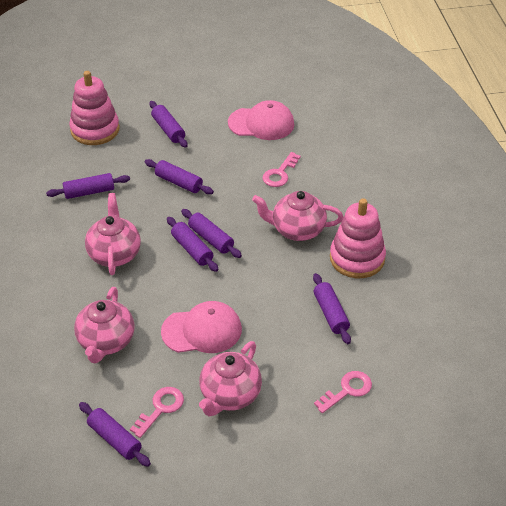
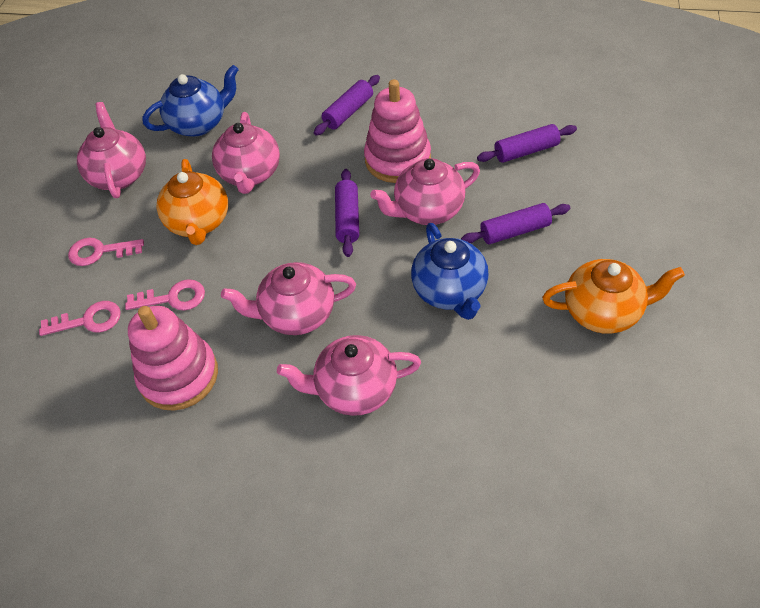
blue teapot: none = 0 -> [142,65,239,137] [411,223,489,320] = 2
orange teapot: none = 0 -> [157,159,228,245] [542,259,685,334] = 2
pink cap: [161,301,242,353] [228,100,294,140] = 2 -> none = 0
pink teapot: [74,287,135,363] [85,193,141,275] [199,341,262,416] [252,191,343,241] = 4 -> [77,102,146,198] [212,112,280,194] [221,262,356,335] [277,335,421,416] [370,158,480,225] = 5
purple rolling pin: [46,173,130,199] [79,402,151,467] [145,159,214,194] [149,101,188,148] [167,217,218,272] [181,209,242,258] [313,273,351,344] = 7 -> [314,75,380,136] [335,169,359,257] [461,203,570,244] [477,124,577,163] = 4

